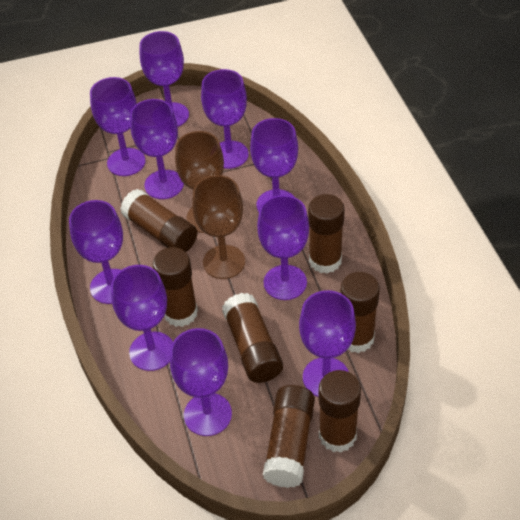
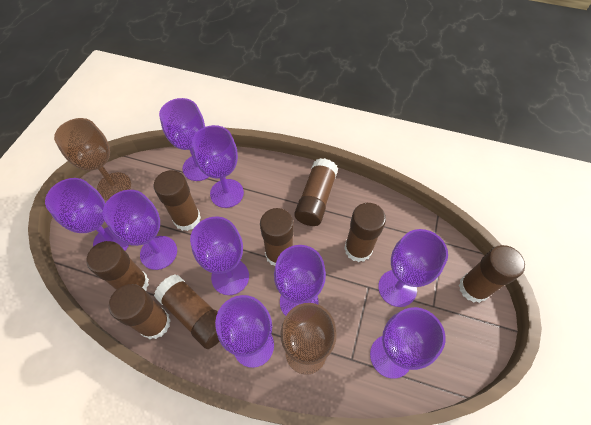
brown glue stick: [120,189,197,252] [153,247,198,327] [222,293,283,383] [263,385,315,488] [308,194,345,274] [319,370,361,453] [340,272,380,353] = 7 -> [87,241,149,291] [109,284,171,339] [153,170,201,231] [154,274,220,349] [260,208,294,266] [294,158,338,226] [344,203,386,262] [459,245,525,303] = 8
purple goblet: [69,200,123,304] [90,77,146,176] [111,265,173,371] [130,99,184,199] [140,31,189,127] [170,328,232,436] [201,69,249,169] [250,118,298,212] [257,195,309,300] [299,290,356,397] = 10 -> [45,178,129,250] [102,190,177,270] [159,98,209,181] [190,217,249,295] [192,125,244,208] [215,295,274,368] [274,245,326,316] [370,307,446,379] [378,229,448,307] = 9

